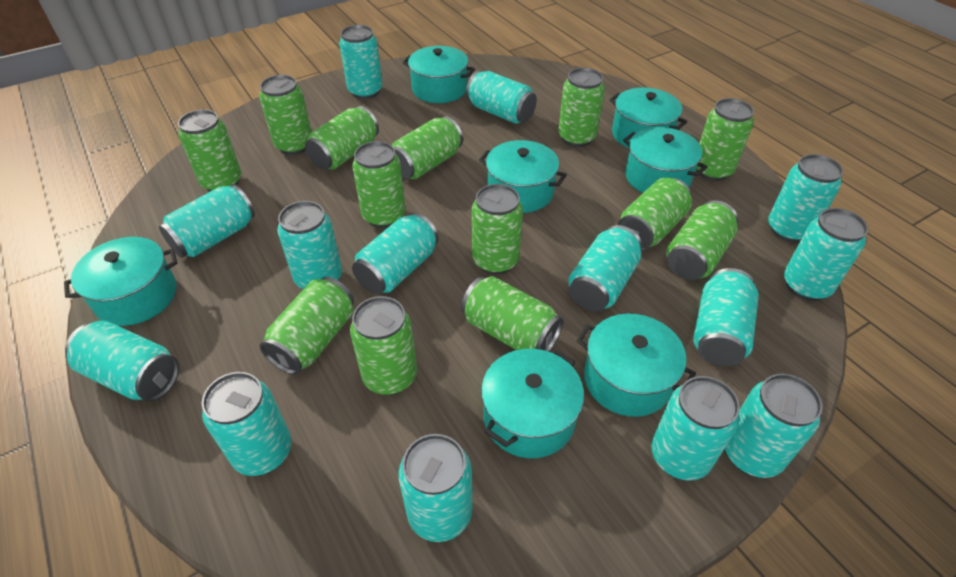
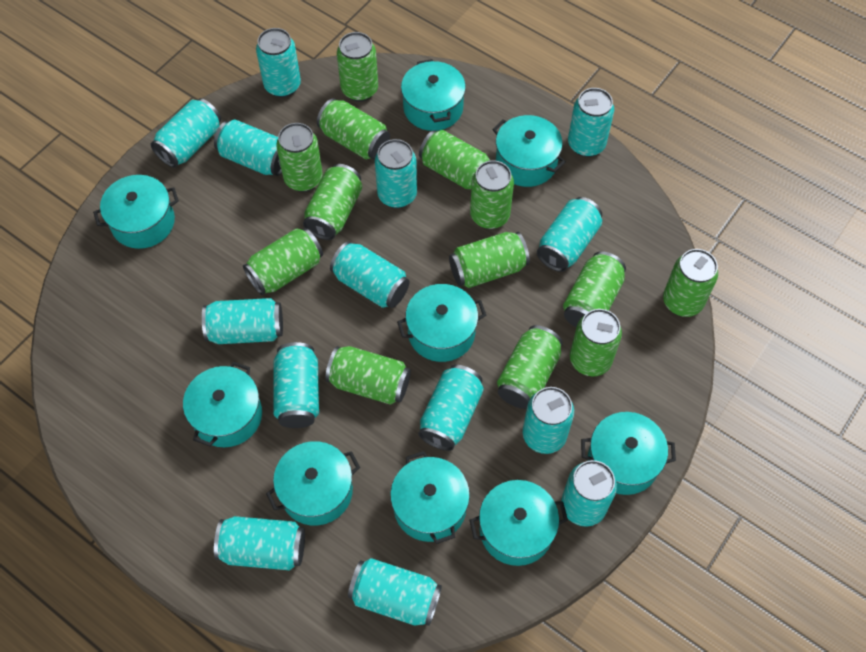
turquoise pot: [64,237,177,326] [402,46,475,103] [479,140,567,213] [481,349,584,458] [577,314,696,417] [609,87,687,148] [623,127,707,193] = 7 -> [93,175,179,249] [183,361,262,447] [266,441,360,526] [390,451,470,544] [397,284,486,362] [401,59,466,131] [470,480,568,566] [492,115,566,187] [581,412,676,495] = 9

